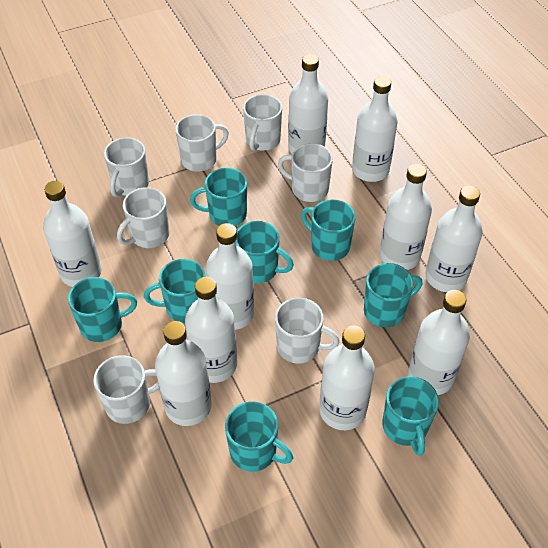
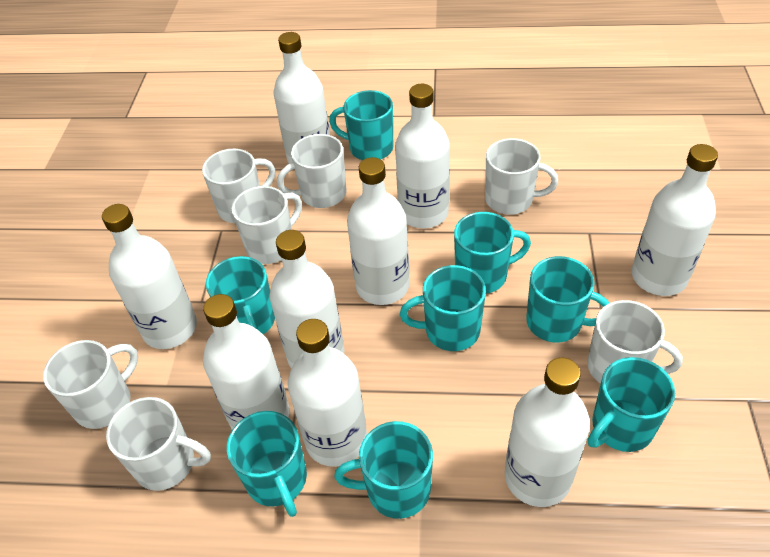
white bottle: [43,181,102,287] [155,321,212,426] [185,277,237,383] [206,223,254,330] [288,54,328,154] [319,326,375,430] [352,76,398,182] [380,164,432,270] [408,290,470,395] [425,186,483,292] = 10 -> [102,204,197,349] [203,294,289,430] [270,230,344,368] [274,32,330,164] [288,319,367,467] [347,157,409,305] [395,84,450,228] [505,357,590,507] [631,144,718,296] = 9

